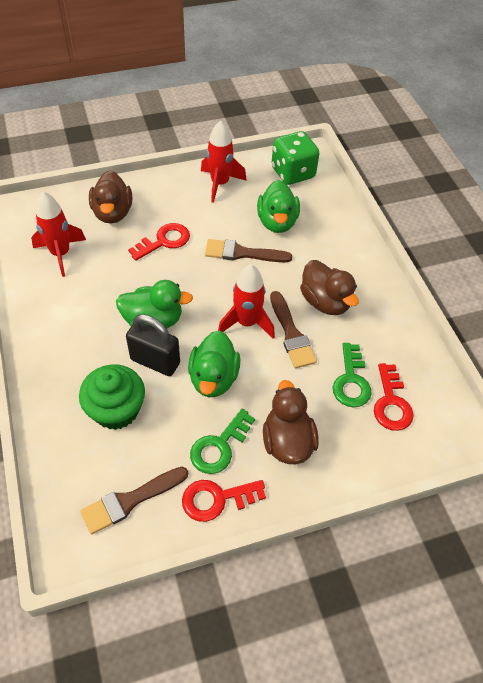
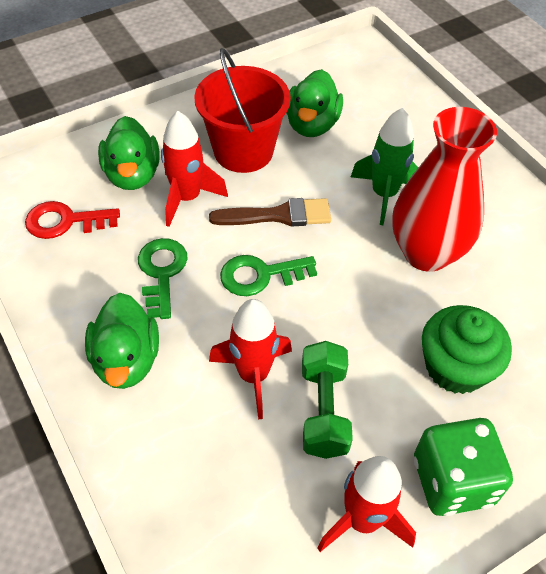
black padlock: [126,314,180,376] = 1 -> none = 0
brown brush: [80,467,188,535] [205,239,292,262] [270,291,317,368] = 3 -> [209,198,331,227] = 1
brown duck: [89,171,132,224] [263,380,319,464] [300,260,359,315] = 3 -> none = 0
green dumbbell: none = 0 -> [302,341,353,459] = 1
green rocket: none = 0 -> [351,108,419,225] = 1
red bucket: none = 0 -> [194,48,291,173] = 1
red key: [128,223,190,261] [182,480,266,522] [374,363,414,431] = 3 -> [25,201,120,239] = 1
red vase: none = 0 -> [392,107,497,272] = 1

